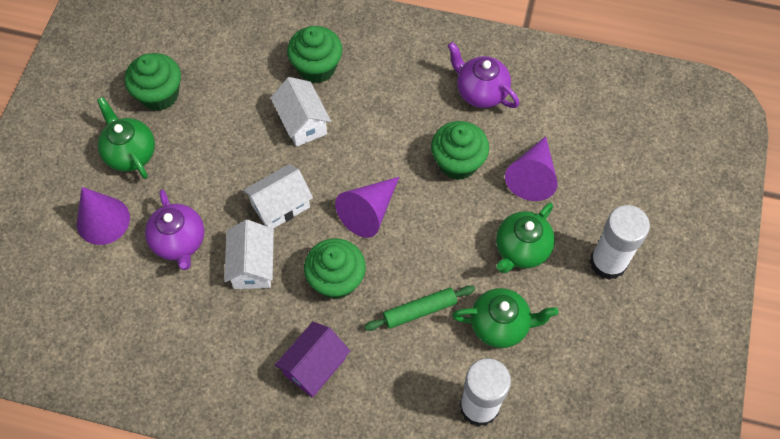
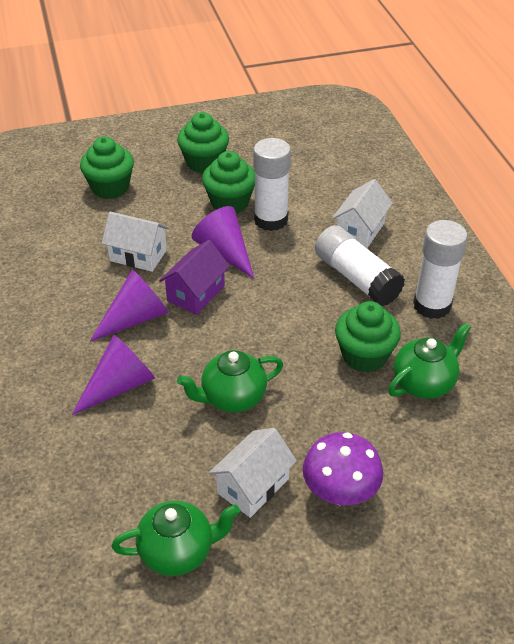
green rolling pin: [364,285,475,331] = 1 -> none = 0
purple mushroom: none = 0 -> [303,432,383,505] = 1
purple teapot: [145,189,204,270] [448,42,519,108] = 2 -> none = 0
white glue stick: [460,358,511,427] [590,205,650,280] = 2 -> [253,138,291,231] [315,225,405,307] [413,220,468,319] = 3

